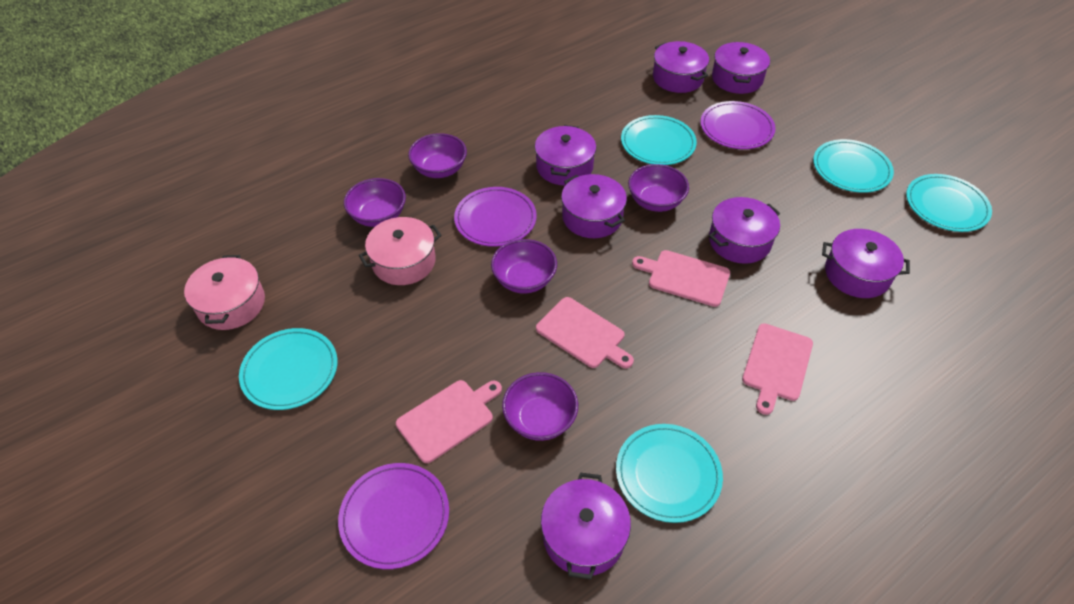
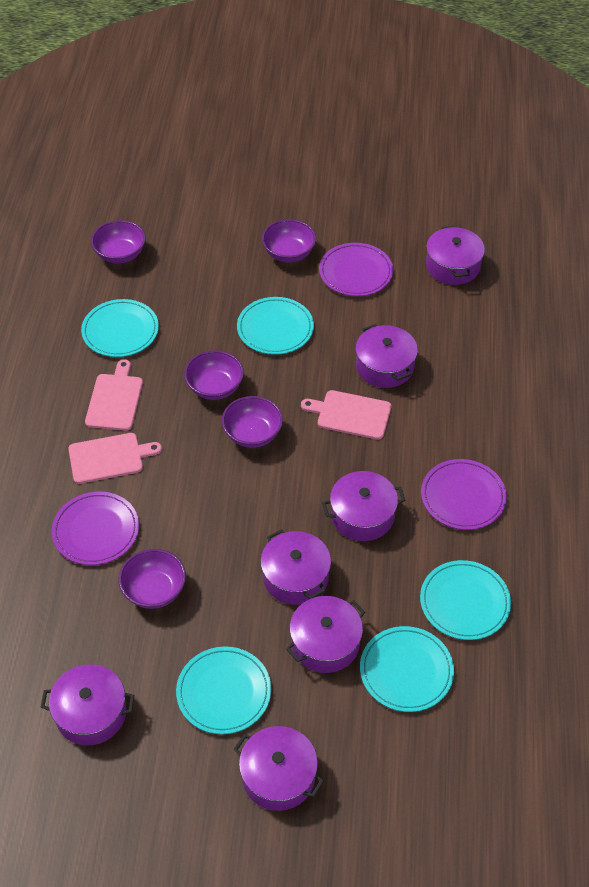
pink cutting board: [396,380,502,463] [536,297,634,368] [632,250,730,307] [742,323,813,415] = 4 -> [68,433,162,484] [85,359,143,431] [301,390,392,440] = 3
pink pot: [184,255,265,330] [359,217,442,285] = 2 -> none = 0

